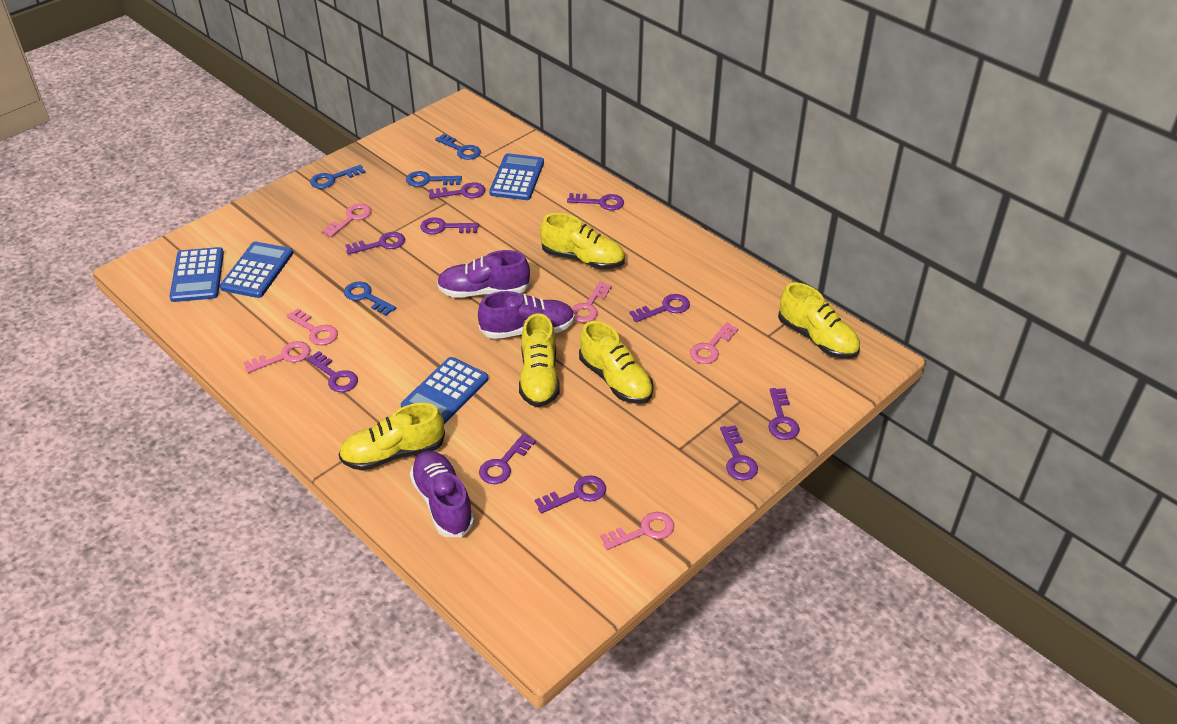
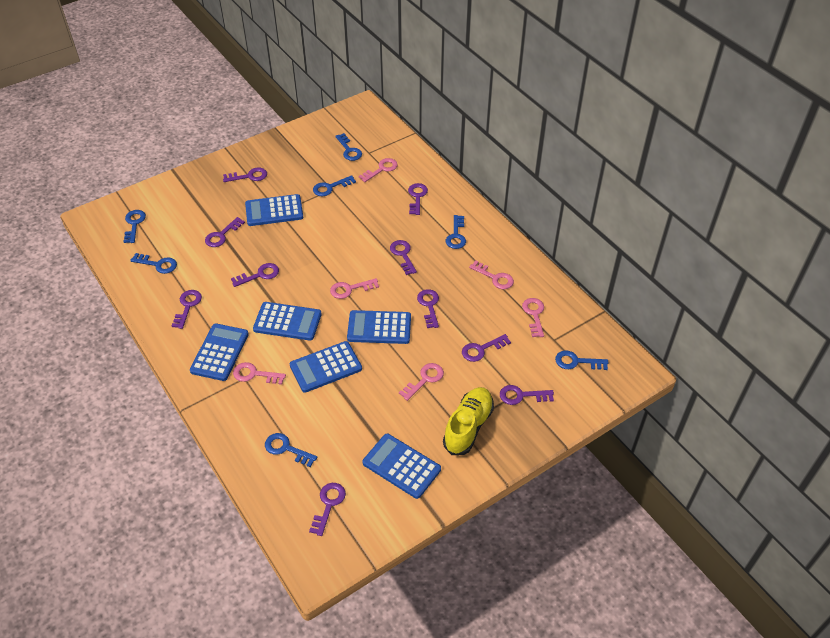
blue calculator: [170,247,224,302] [220,242,293,298] [401,357,488,424] [489,153,544,200] = 4 -> [190,323,249,381] [245,194,303,226] [253,302,322,341] [290,341,362,393] [347,310,411,344] [362,434,441,499] = 6
blue key: [310,165,365,189] [344,282,396,316] [406,171,462,187] [435,134,481,160] = 4 -> [123,210,146,243] [130,253,177,274] [265,433,317,467] [313,175,356,196] [335,133,362,161] [446,215,466,249] [555,350,608,370] = 7
purple shoe: [410,451,475,537] [437,250,530,298] [478,291,575,339] = 3 -> none = 0
yellow shoe: [339,403,445,471] [519,313,560,407] [540,213,625,269] [579,321,654,404] [778,282,860,359] = 5 -> [443,387,494,455] = 1

